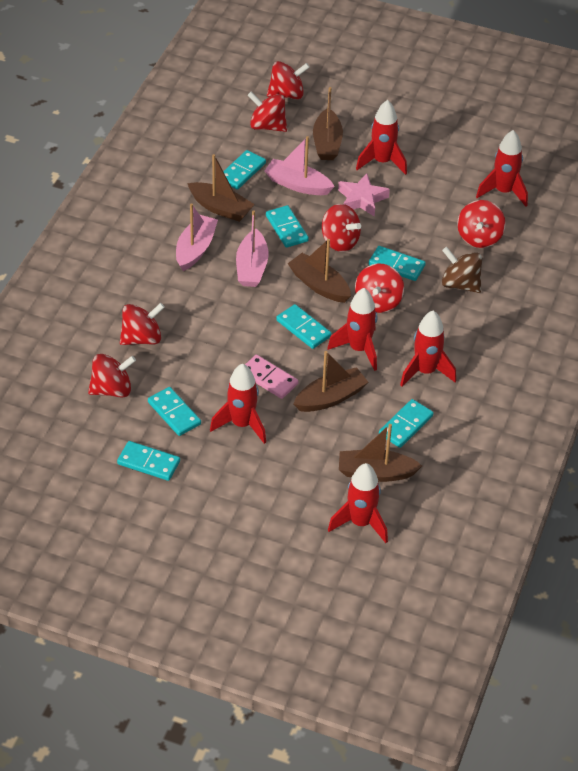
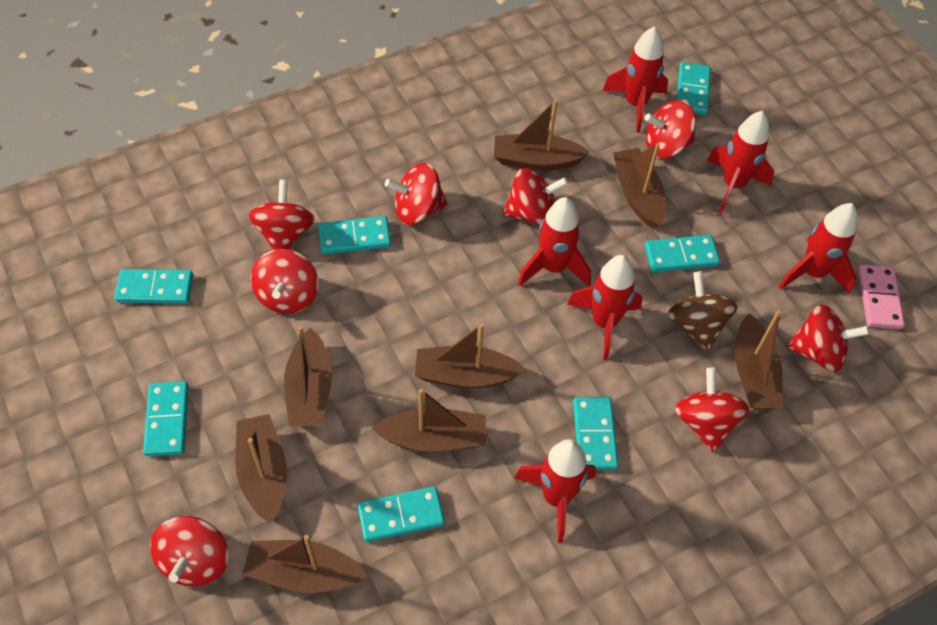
brown boat: [187,154,255,222] [287,239,351,303] [293,351,368,412] [313,87,343,160] [339,424,422,482] = 5 -> [235,414,287,524] [242,535,368,593] [284,326,332,426] [372,389,486,452] [415,323,526,388] [494,100,590,171] [613,143,666,229] [734,310,783,408] = 8
pink boat: [176,204,218,271] [236,210,269,287] [265,136,335,195] = 3 -> none = 0
pink star: [338,173,390,217] = 1 -> none = 0
red spinning top: [88,354,136,398] [120,303,165,345] [247,92,287,132] [267,61,310,99] [322,204,361,252] [355,263,404,313] [457,200,506,248] = 7 -> [150,516,229,587] [248,180,315,250] [250,249,319,314] [385,163,448,225] [503,168,569,225] [644,100,696,159] [675,367,749,452] [787,304,870,372] = 8

